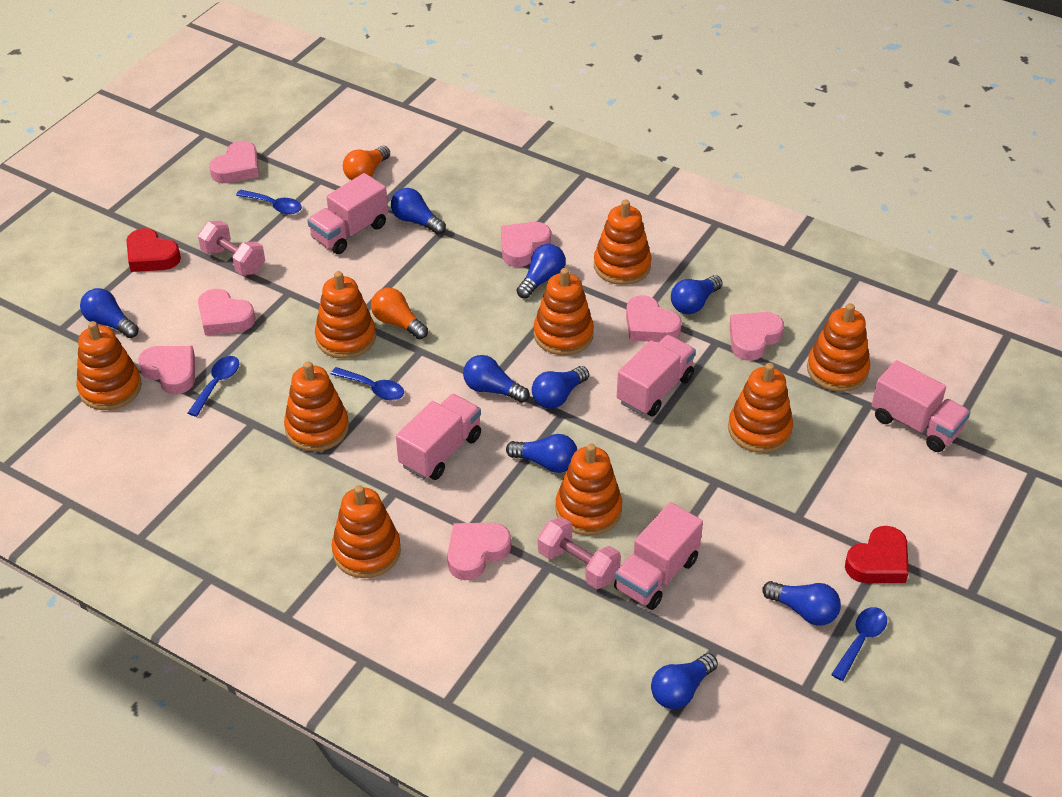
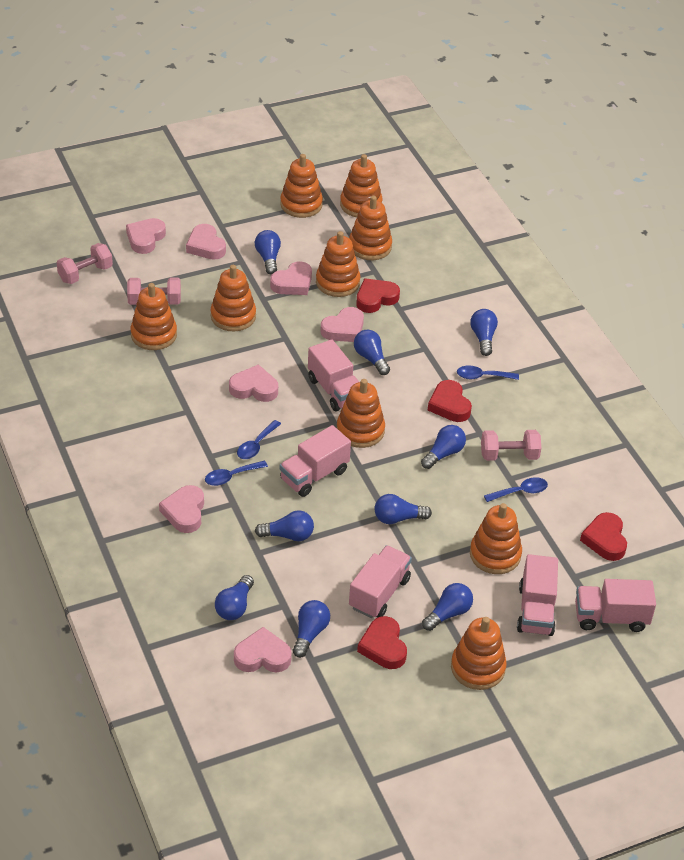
orange light bulb: [343,146,390,180] [371,288,428,339] = 2 -> none = 0
pink dumbbell: [198,221,265,276] [538,517,621,589] = 2 -> [57,243,113,284] [127,277,181,305] [481,430,541,461] = 3
red heart: [126,228,181,272] [845,526,909,583] = 2 -> [356,278,400,313] [357,616,407,669] [428,380,472,422] [580,512,627,561] = 4

